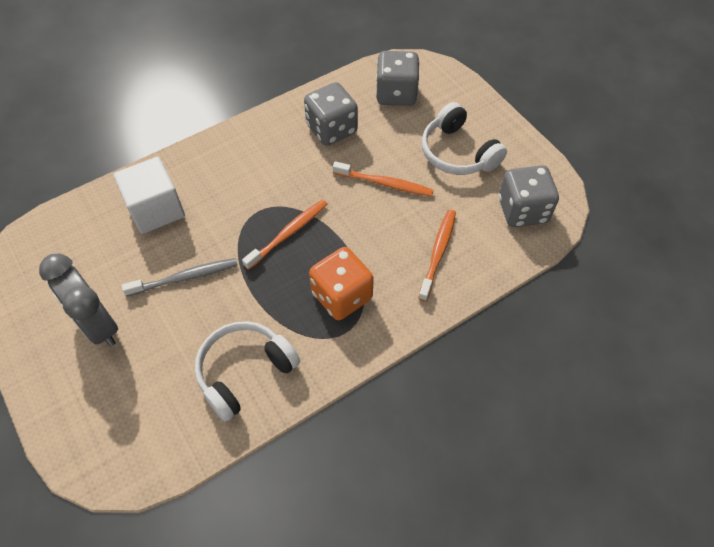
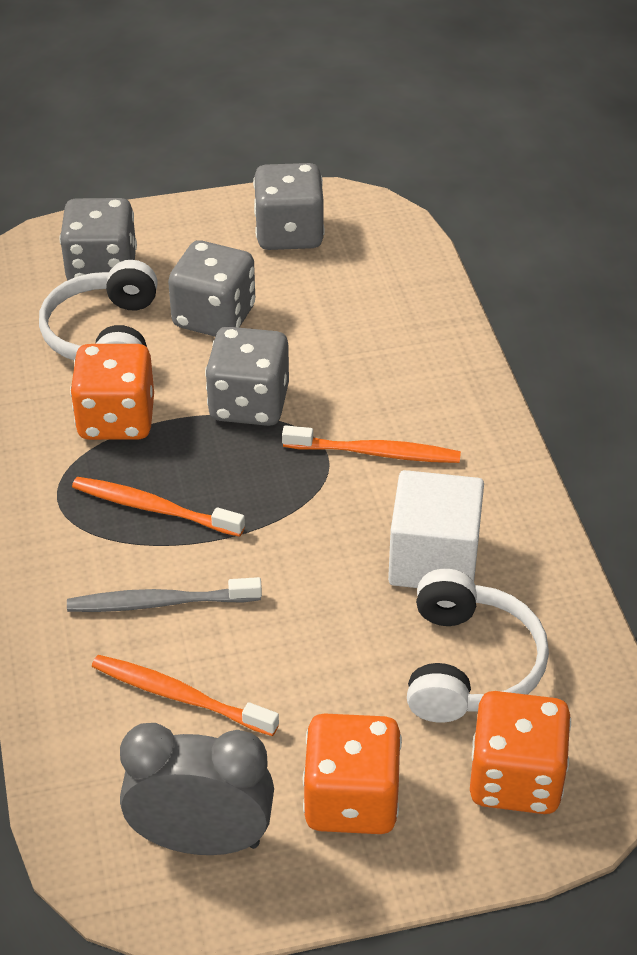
grey dice: [304,82,358,146] [376,51,420,106] [499,165,559,227] = 3 -> [60,198,137,280] [168,240,255,337] [205,327,289,426] [253,163,325,250] = 4
orange dice: [309,247,374,320] = 1 -> [70,344,154,440] [303,713,402,834] [470,691,571,814] = 3

